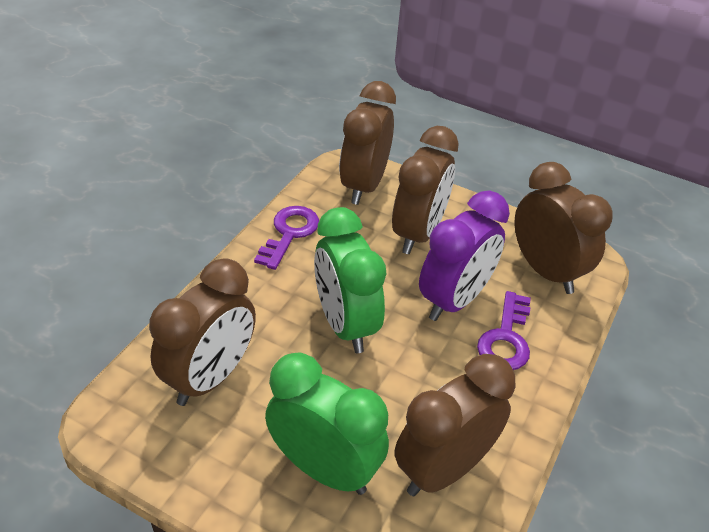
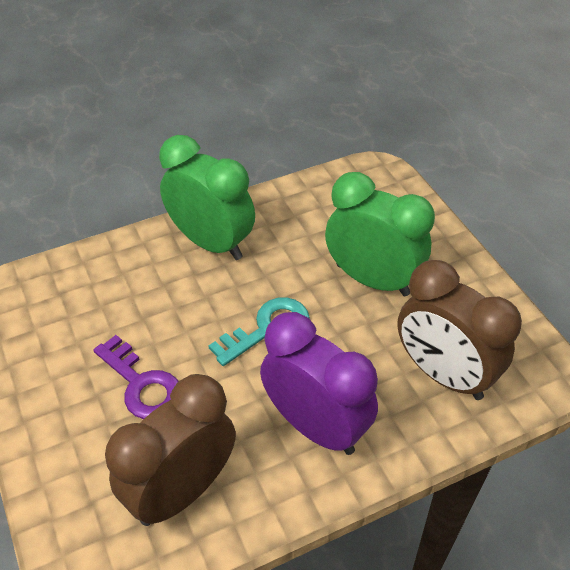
brown clock: [149,258,256,406] [339,81,396,205] [392,126,459,254] [394,354,516,496] [515,162,613,294] = 5 -> [105,374,236,526] [397,260,522,400] = 2
purple key: [254,206,319,270] [477,291,531,370] = 2 -> [93,335,178,419] = 1
turquoise key: none = 0 -> [209,297,310,366] = 1

